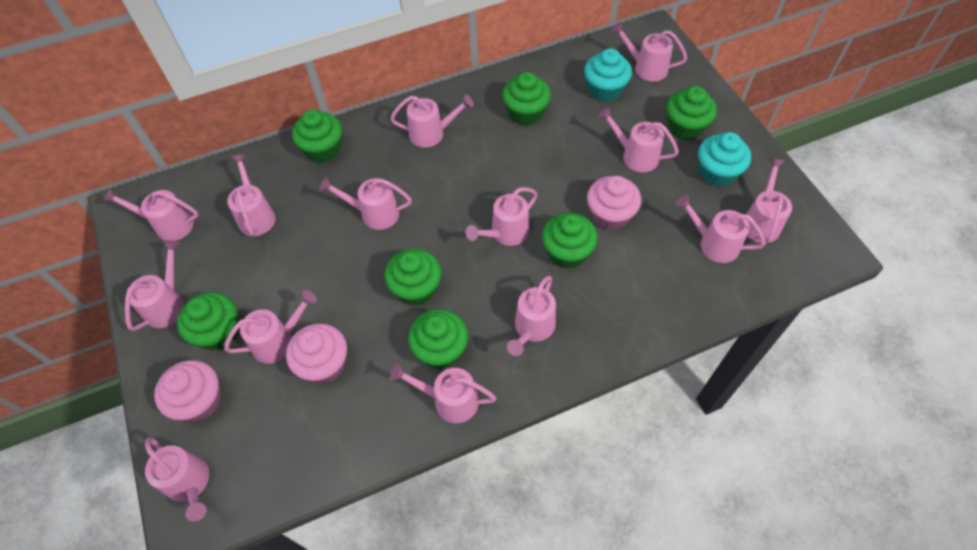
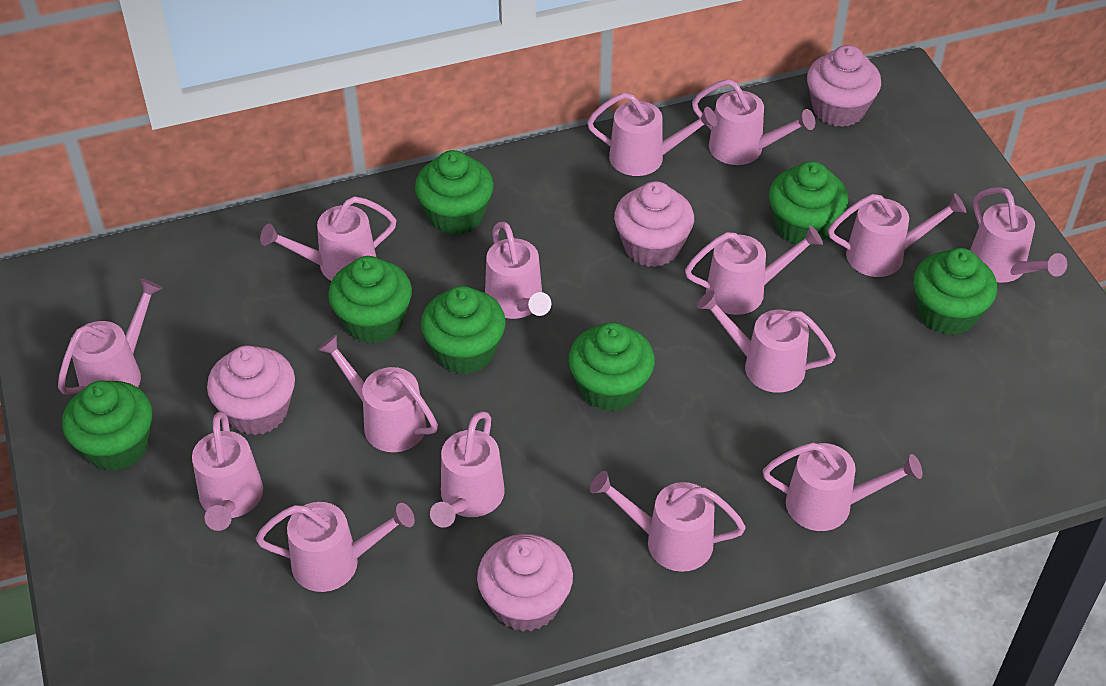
pink cupcake: [154,360,221,422] [286,323,347,384] [587,176,641,230] = 3 -> [207,345,295,435] [477,534,573,632] [614,181,694,267] [807,45,881,127] = 4
pink watering can: [103,189,199,241] [125,240,184,331] [145,437,209,522] [224,290,317,364] [227,154,276,236] [319,177,412,230] [390,94,474,147] [390,364,496,423] [466,187,538,246] [507,276,556,356] [598,107,679,172] [611,22,687,82] [676,194,766,263] [746,158,792,243] = 14 -> [58,278,163,394] [192,411,263,531] [256,502,415,592] [260,196,396,281] [318,335,438,452] [430,411,505,528] [485,222,551,319] [587,92,717,176] [590,471,746,572] [685,225,823,315] [692,79,815,165] [697,290,836,393] [763,442,923,531] [828,193,966,277] [970,187,1067,283] = 15
turquoise cupcake: [584,48,632,102] [698,132,751,187] = 2 -> none = 0

